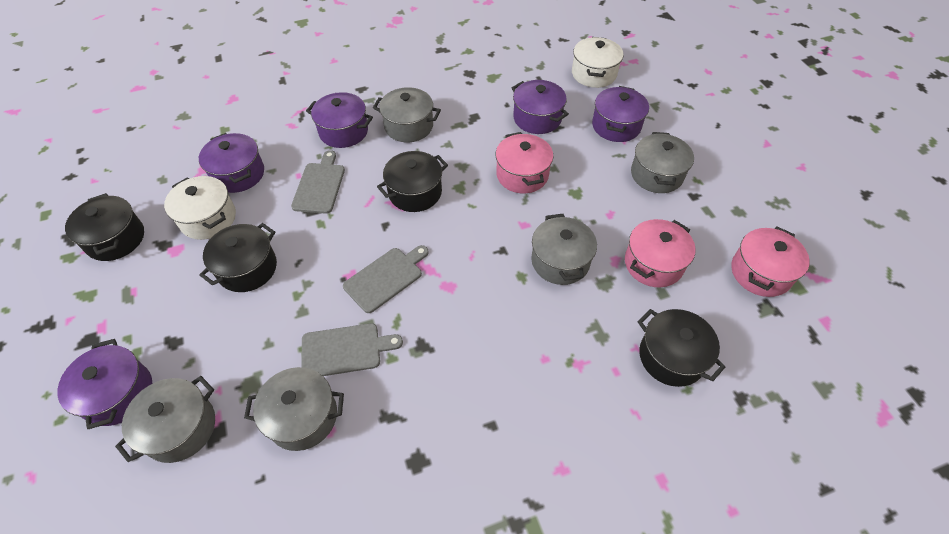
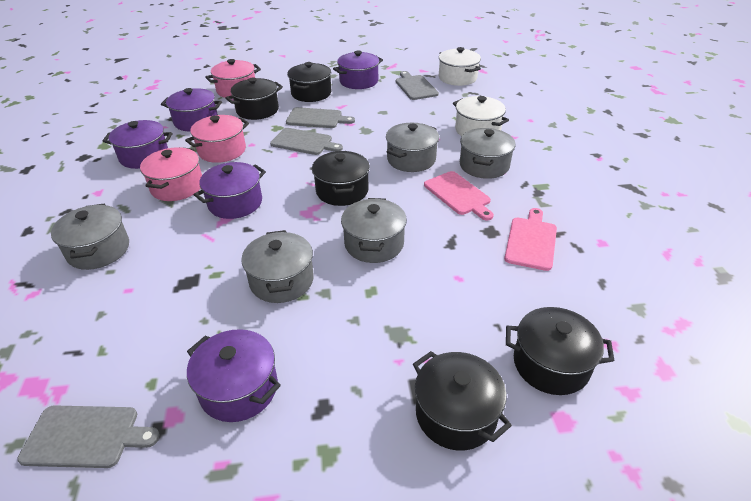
black pot: [65,193,144,261] [199,223,277,292] [377,151,448,212] [638,309,726,387] = 4 -> [225,78,283,120] [287,62,331,102] [312,151,370,206] [413,351,512,450] [506,307,614,395] = 5
grey cutting board: [291,150,345,214] [302,323,403,376] [343,245,429,313] = 3 -> [17,405,160,468] [270,128,343,155] [286,107,355,128] [396,71,439,100] = 4
pink cutting board: none = 0 -> [424,171,494,220] [504,208,557,271] = 2

